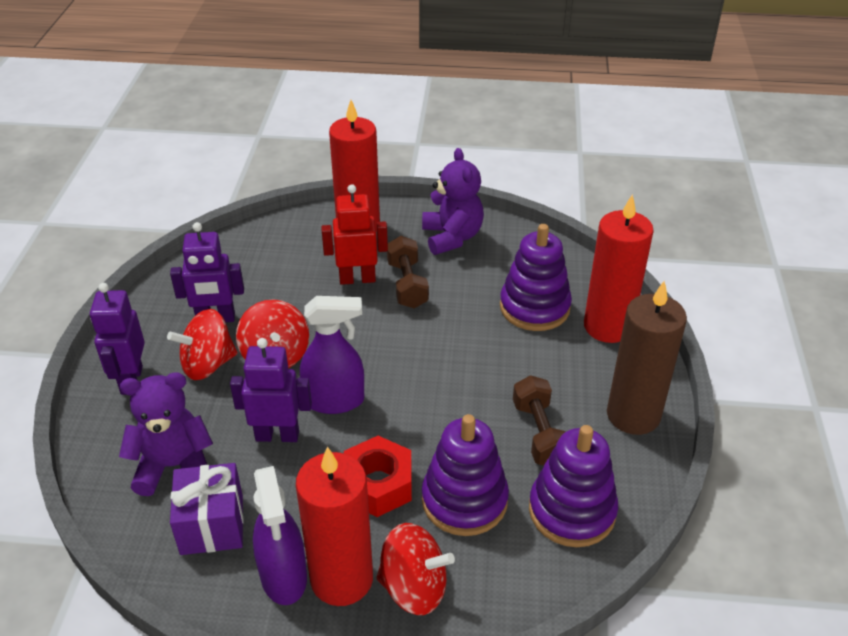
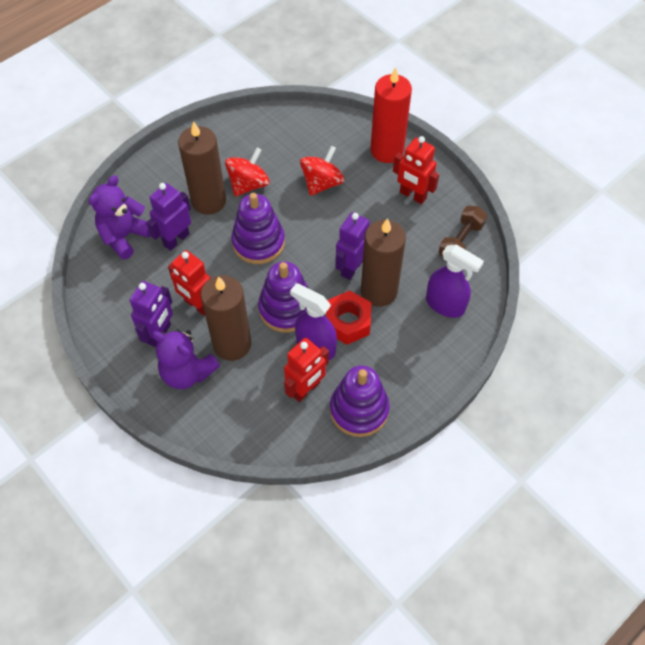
brown candle: [607,281,687,435] = 1 -> [178,121,226,215] [201,275,251,361] [361,218,406,307] = 3
brown dumbbell: [387,236,429,308] [513,375,566,466] = 2 -> [439,206,487,257] = 1
purple gift: [170,463,243,555] = 1 -> none = 0
red candle: [296,446,373,606] [329,100,380,232] [584,194,654,343] = 3 -> [371,67,412,163] = 1
red robot: [321,184,388,285] = 1 -> [168,250,211,316] [284,338,329,402] [393,136,439,204] = 3
red spinning top: [167,309,238,380] [236,299,309,368] [377,523,455,615] = 3 -> [225,148,269,197] [300,146,345,196] = 2

